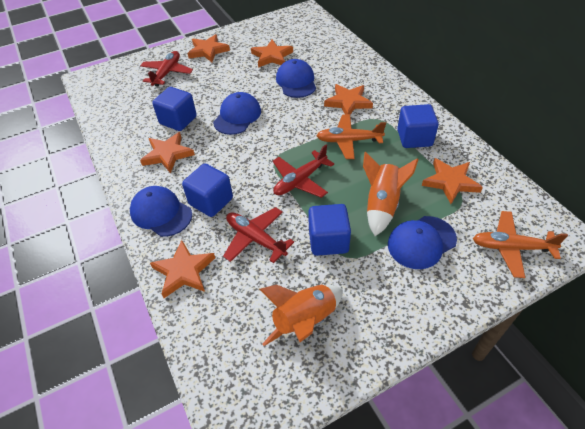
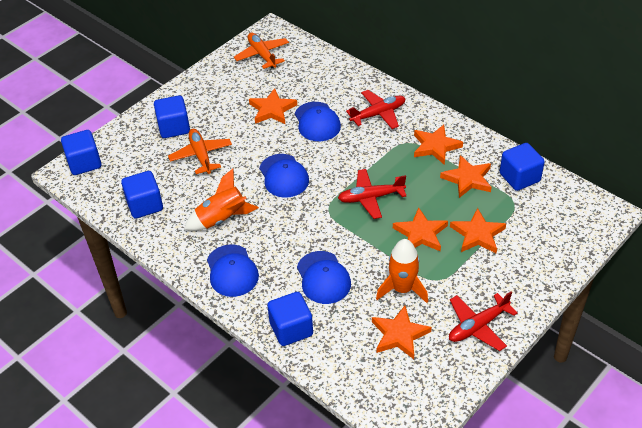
blue cube: [152,87,197,131] [182,163,233,217] [308,204,351,256] [397,104,439,148] = 4 -> [61,130,101,175] [121,171,163,219] [154,95,190,138] [267,292,313,346] [500,143,545,191] = 5

